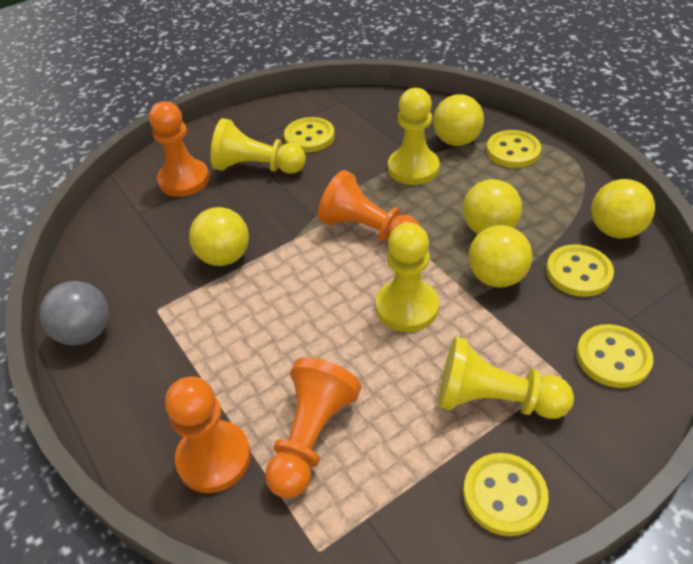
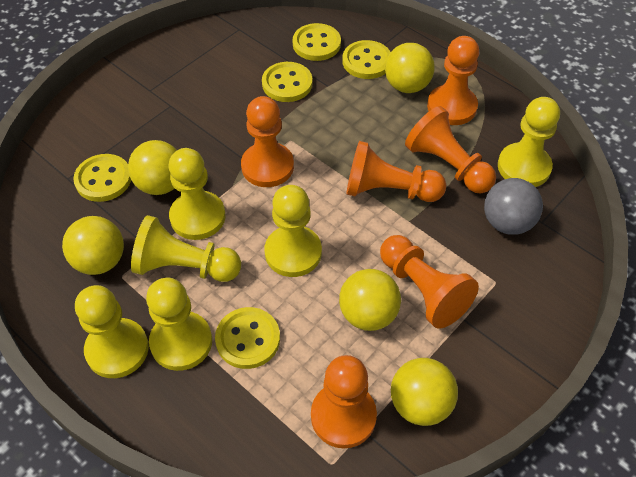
orange pawn: [149,101,209,197] [165,377,251,493] [265,357,361,499] [318,170,421,242] = 4 -> [241,96,294,187] [311,355,377,448] [346,141,446,202] [380,235,479,329] [405,106,496,193] [427,36,480,125] = 6
yellow pawn: [211,118,306,174] [376,223,439,332] [388,88,440,185] [439,337,574,419] = 4 -> [75,285,149,378] [131,215,241,282] [146,278,212,371] [168,148,226,240] [264,185,322,277] [498,97,560,187] = 6

